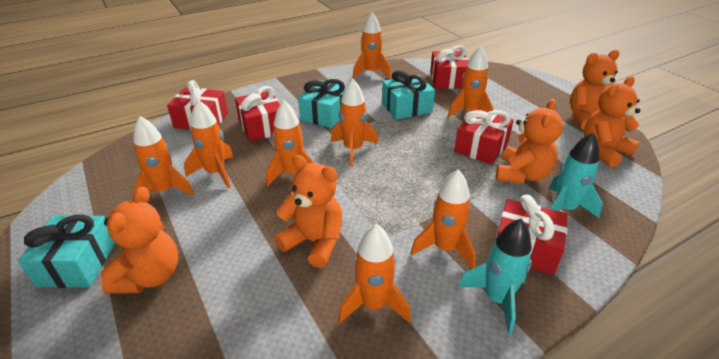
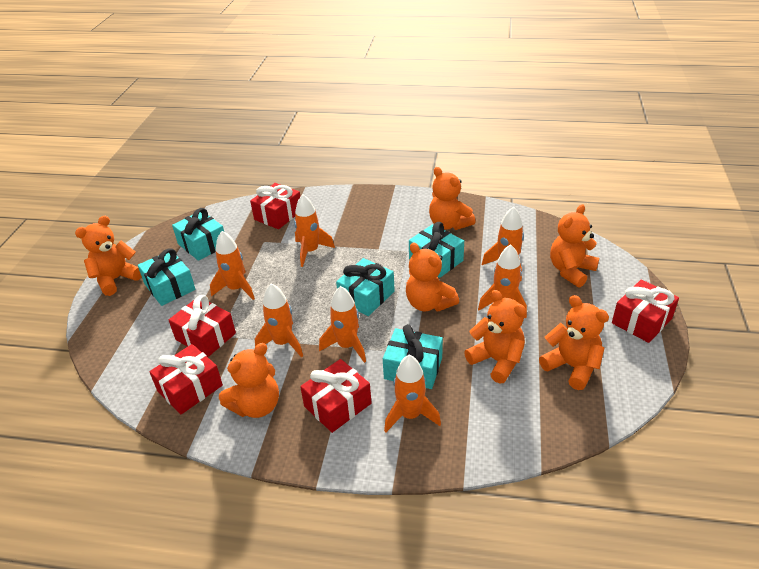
orange rocket: [133,116,194,197] [184,100,234,189] [266,101,314,187] [331,79,378,167] [338,224,411,324] [353,12,391,79] [411,170,476,269] [447,46,493,118] = 8 -> [210,231,255,300] [255,283,303,358] [294,194,335,267] [319,286,366,363] [384,355,441,432] [478,244,527,319] [482,207,524,281] = 7
orange teddy bear: [101,187,178,294] [274,155,342,268] [496,99,563,184] [570,50,620,130] [583,76,640,168] = 5 -> [75,216,142,296] [219,343,279,418] [406,243,459,311] [429,167,476,230] [464,290,527,383] [539,295,609,390] [550,204,599,288] = 7
turquoise gift: [18,214,115,288] [298,79,346,128] [382,70,435,120] = 3 -> [138,248,196,306] [172,208,224,261] [336,258,395,316] [383,324,443,389] [409,222,464,278] = 5
turquoise rocket: [458,219,532,334] [549,133,603,218] = 2 -> none = 0

